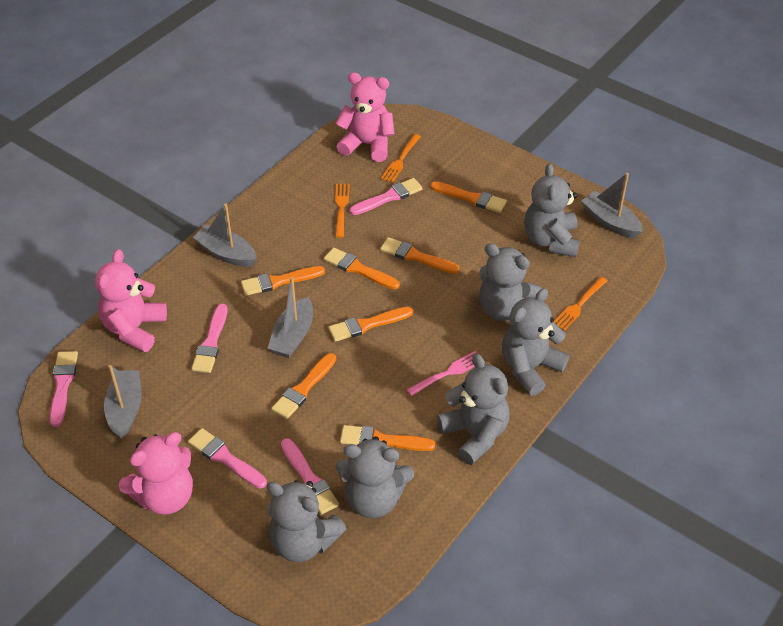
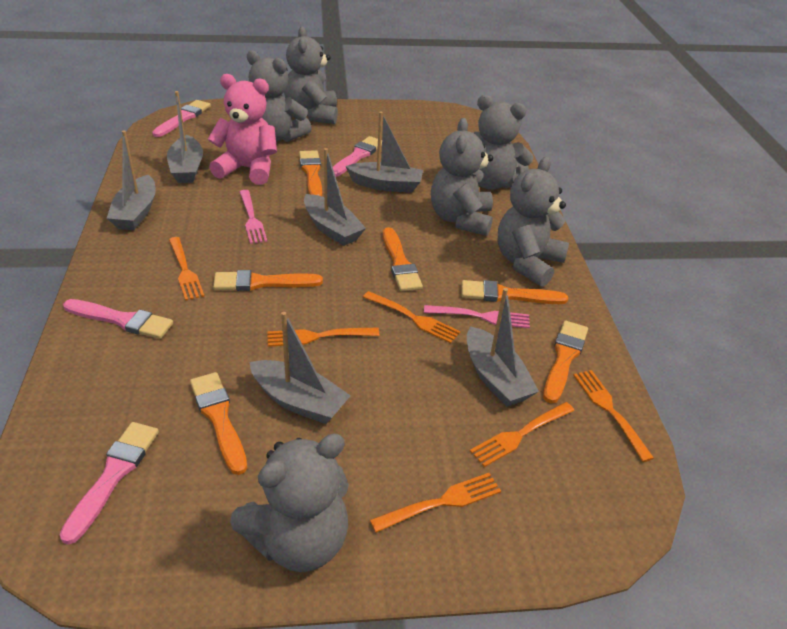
grey boat: [104,365,142,439] [193,203,257,267] [267,277,313,358] [581,173,643,238] = 4 -> [107,130,156,230] [167,91,203,183] [249,312,351,424] [304,148,366,246] [346,112,423,193] [467,288,539,407] = 6
orange brush: [241,266,325,296] [271,353,336,419] [324,247,400,290] [328,307,413,342] [340,425,435,451] [380,237,460,274] [430,181,507,213] = 7 -> [190,372,247,475] [213,270,323,291] [299,150,322,196] [383,227,423,291] [462,280,568,304] [543,321,588,404] = 6
orange fork: [335,184,350,238] [381,134,421,183] [554,277,608,331] = 3 -> [169,237,205,301] [268,328,379,347] [363,291,461,343] [370,473,501,533] [470,402,575,467] [573,370,654,462] = 6
pink brush: [50,351,78,427] [188,428,267,488] [191,304,228,373] [281,438,339,515] [350,178,423,215] = 5 -> [59,422,159,545] [63,299,173,339] [152,100,211,137] [333,136,382,177] = 4
pink fork: [407,351,477,396] = 1 -> [240,190,267,244] [424,305,530,328] = 2
pink teddy bear: [95,249,167,352] [119,432,193,515] [335,72,395,162] = 3 -> [208,74,277,185] = 1

